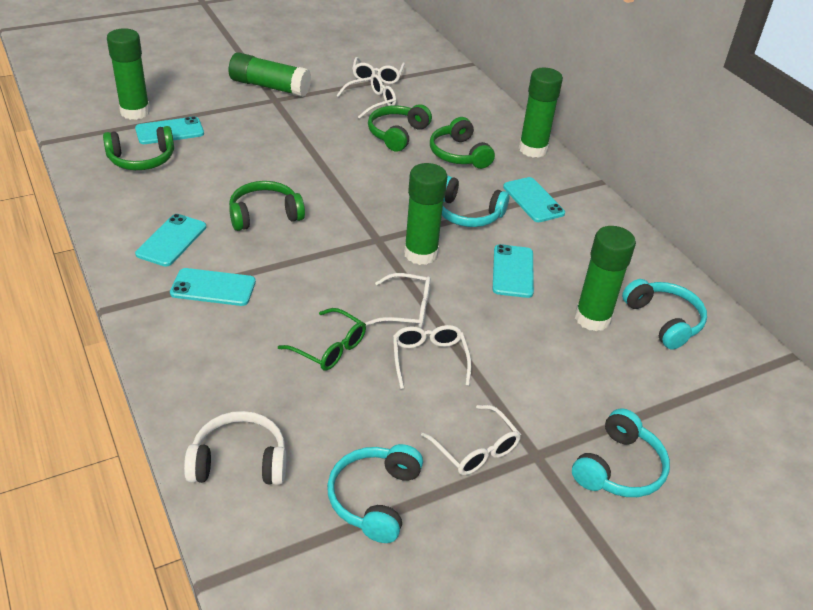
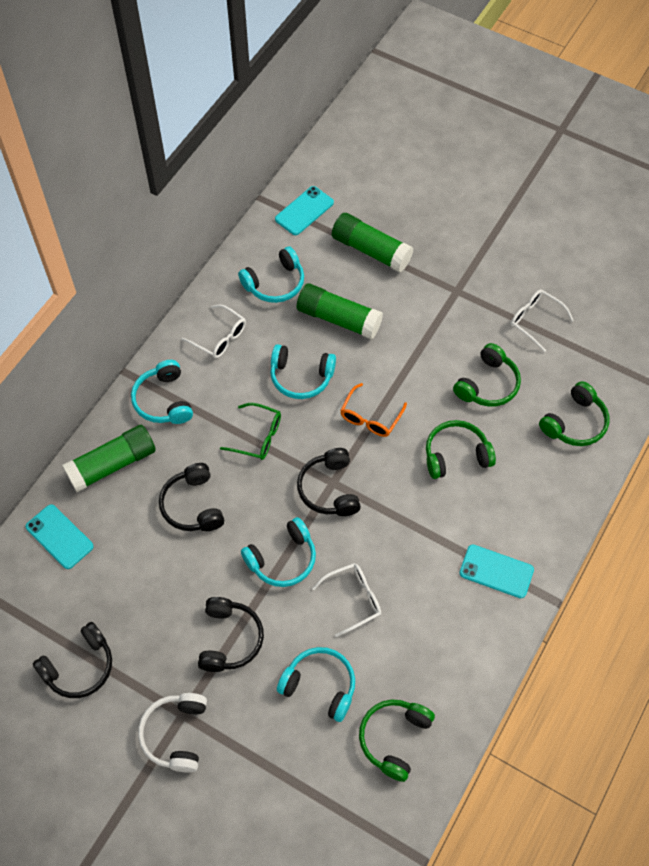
black headphones: none = 0 -> [33,622,112,698] [159,463,224,531] [198,597,264,672] [297,448,361,516] = 4
green glue stick: [107,28,150,120] [229,52,311,97] [404,163,447,265] [519,68,563,158] [575,226,636,331] = 5 -> [62,425,156,492] [297,283,383,339] [332,213,413,272] = 3
orange glasses: none = 0 -> [340,383,407,437] = 1
turquoise headphones: [327,444,423,543] [442,176,509,227] [572,408,670,497] [622,279,707,350] = 4 -> [131,360,193,424] [238,246,304,303] [241,517,316,587] [270,344,336,399] [277,647,355,722] = 5
turquoise phone: [135,116,204,144] [135,214,206,267] [170,268,256,306] [493,244,534,298] [503,177,565,222] = 5 -> [26,504,94,569] [275,186,334,235] [459,545,534,598] = 3
white glasses: [336,74,396,119] [352,57,405,84] [365,273,431,328] [393,325,471,389] [421,405,521,475] = 5 -> [182,304,246,358] [312,563,381,637] [511,289,574,352] = 3

